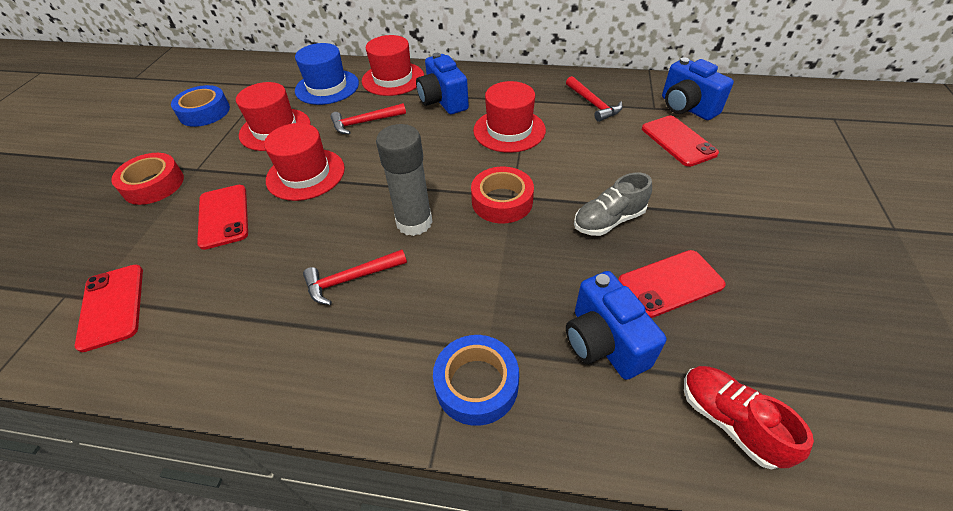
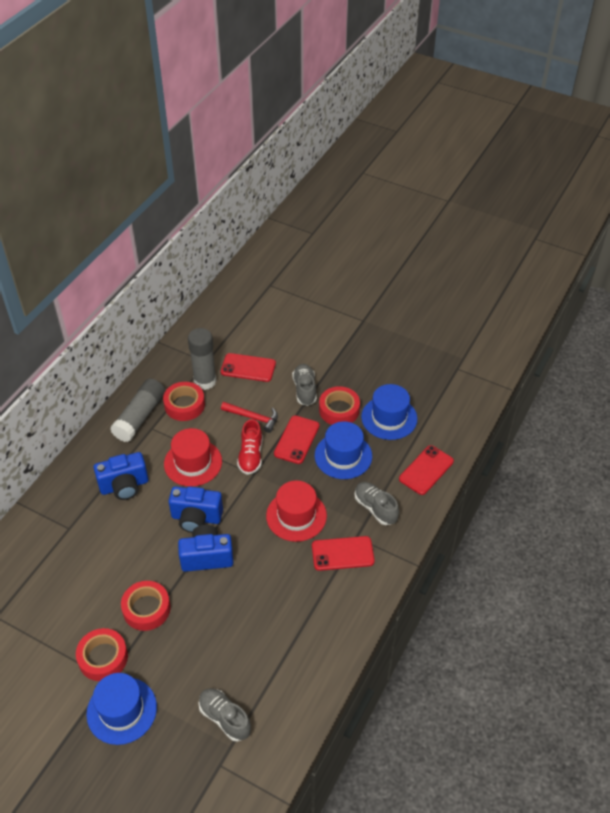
blue hat: [295,43,359,105] = 1 -> [86,673,157,745] [315,421,372,479] [361,384,417,440] = 3
blue tape: [171,85,230,127] [433,335,519,426] = 2 -> none = 0
grey glue stick: [376,124,433,236] = 1 -> [110,378,165,442] [188,328,217,390] = 2
grey shoe: [574,173,652,236] = 1 -> [198,688,251,742] [292,364,317,406] [355,482,399,525] = 3
red hammer: [303,250,407,305] [331,103,406,134] [566,76,623,122] = 3 -> [221,402,278,433] = 1
red hat: [236,82,311,151] [264,123,345,201] [362,35,424,96] [473,81,546,153] = 4 -> [164,428,222,487] [266,480,327,542] = 2
red tape: [111,153,184,205] [471,167,534,223] = 2 -> [76,628,128,681] [121,581,171,631] [163,382,205,421] [319,386,360,425] = 4

